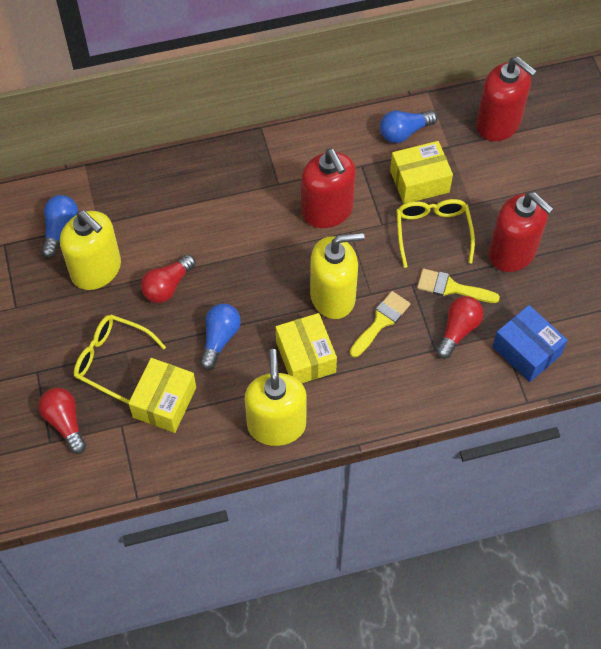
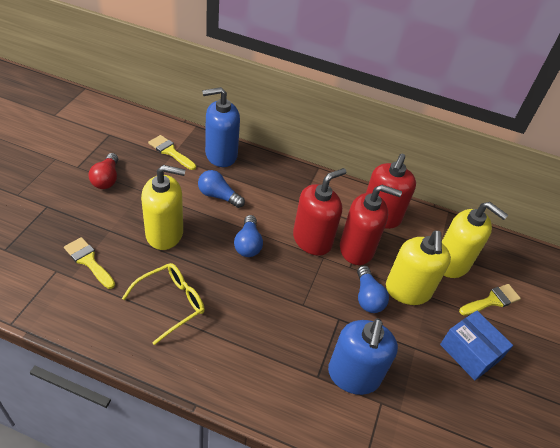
blue soap dispenser: none = 0 -> [202,87,240,167] [328,318,398,395] = 2
red light bulb: [39,388,86,454] [141,254,196,303] [436,296,484,359] = 3 -> [89,153,118,189] = 1
yellow box: [128,358,196,433] [276,313,337,383] [390,141,453,204] = 3 -> none = 0
yellow brush: [350,291,410,357] [417,269,500,303] = 2 -> [64,237,115,289] [148,135,196,170] [459,284,521,315] = 3
yellow glasses: [74,315,166,404] [397,199,475,268] = 2 -> [122,263,205,345] = 1

